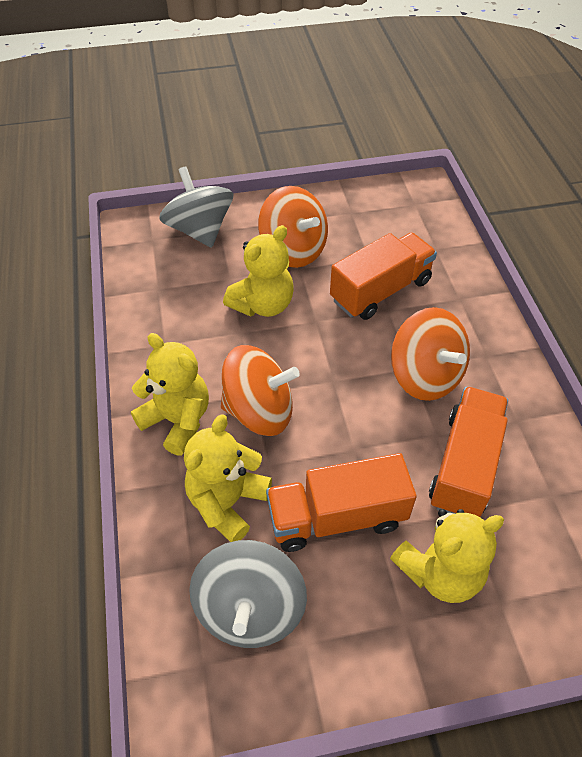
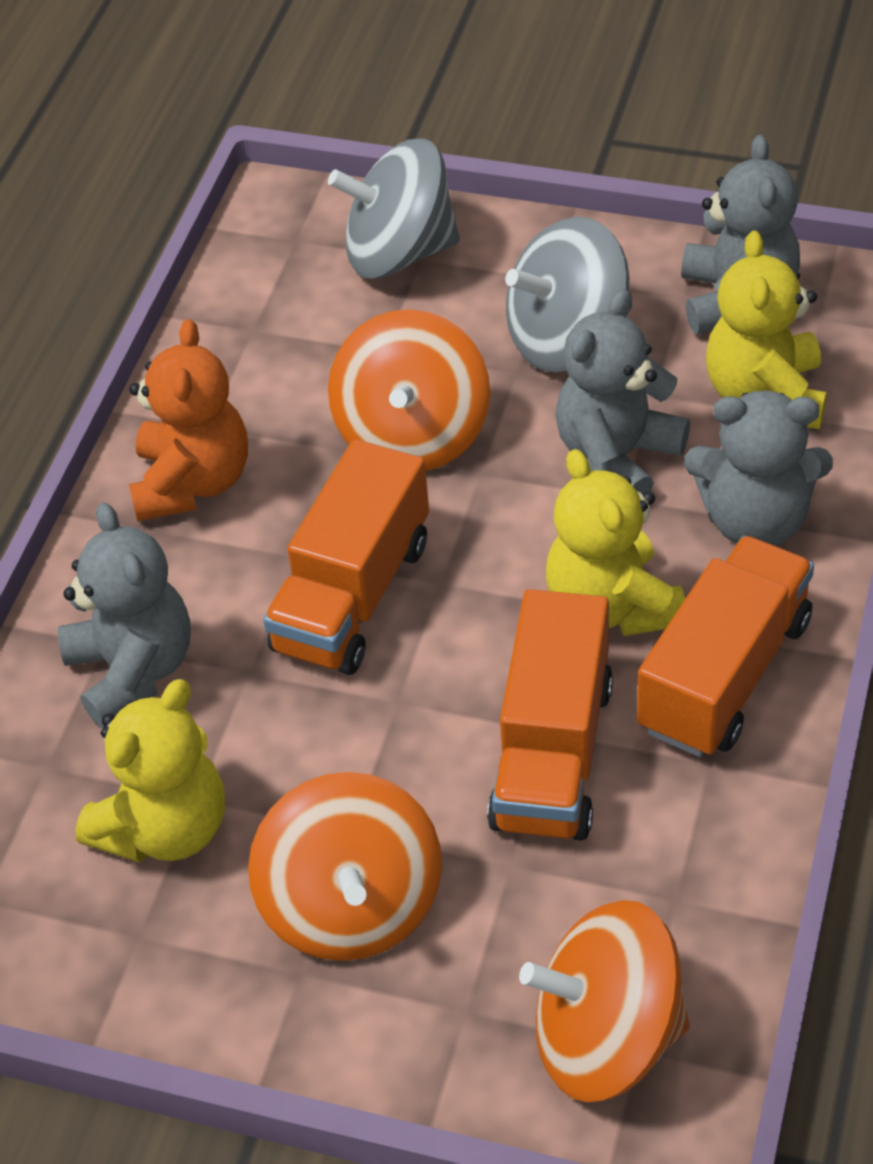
grey teddy bear: none = 0 -> [58,502,191,728] [555,289,690,494] [681,135,800,334] [684,390,833,546] = 4
orange teddy bear: none = 0 -> [129,319,248,521] = 1
yellow teddy bear: [131,333,209,456] [184,414,272,542] [223,225,294,317] [390,509,504,603] = 4 -> [75,679,225,863] [546,449,685,636] [706,230,827,429] = 3

